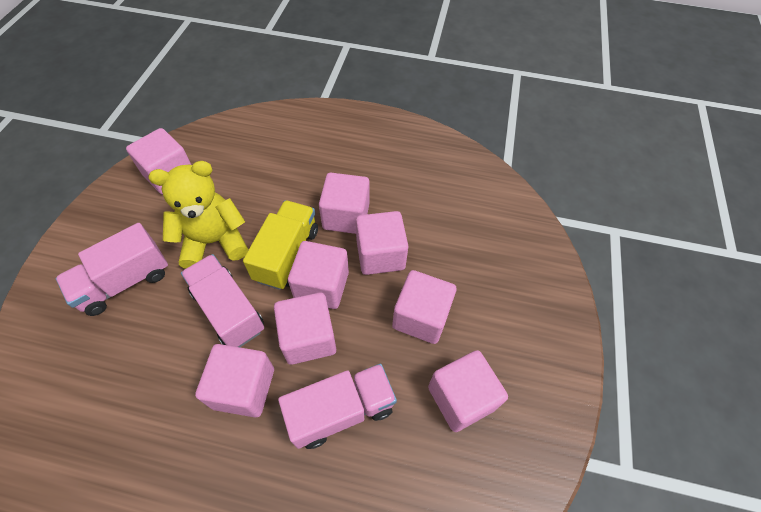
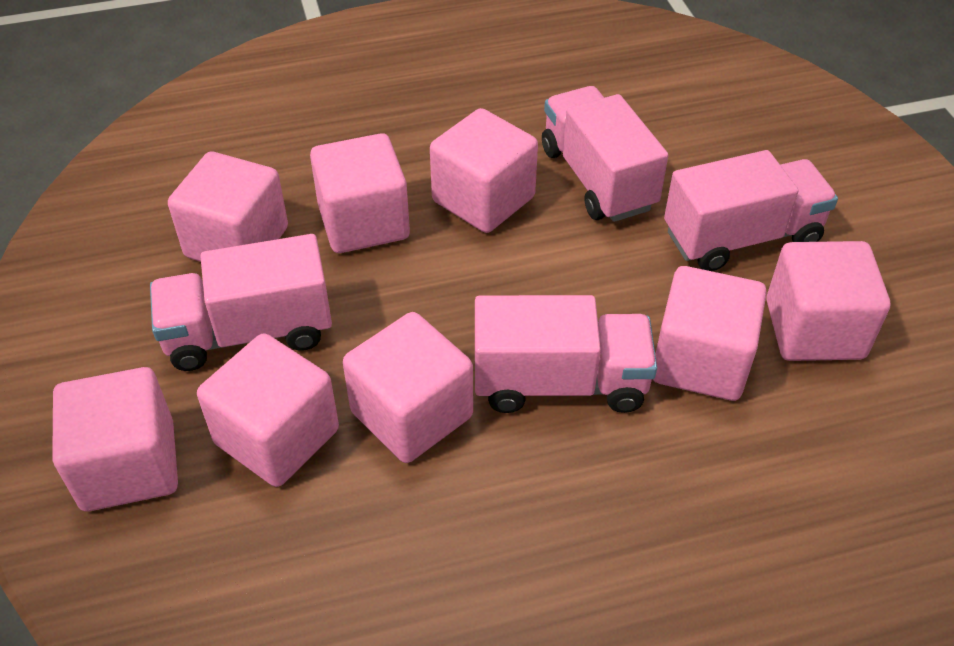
pink truck: [56,223,168,316] [181,254,264,347] [278,364,397,449] = 3 -> [150,234,332,371] [475,295,657,413] [542,86,668,222] [664,150,838,271] = 4
yellow teddy bear: [149,161,248,269] = 1 -> none = 0
yellow truck: [243,200,318,290] = 1 -> none = 0

